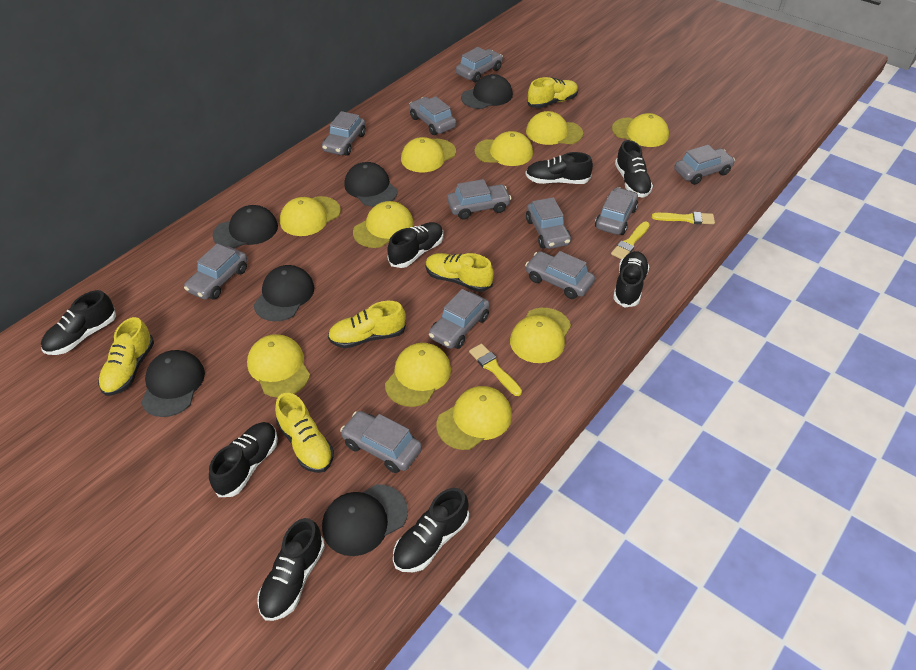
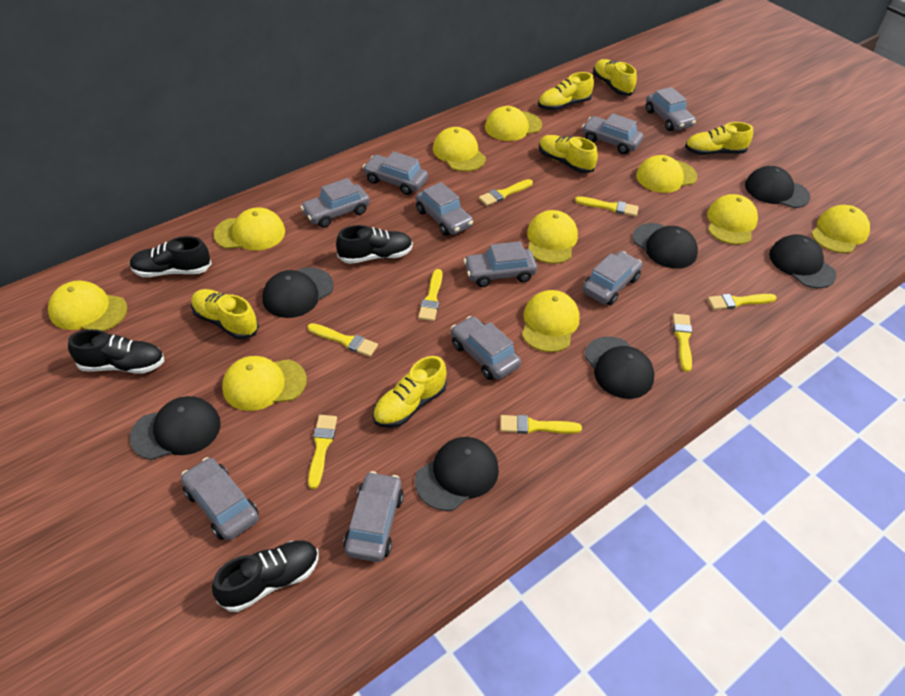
black cap: [141,350,205,417] [212,205,278,248] [254,265,314,321] [322,484,408,556] [344,162,398,207] [461,74,513,109] = 6 -> [130,396,221,460] [263,267,334,318] [415,437,499,511] [584,337,655,399] [632,223,698,269] [745,166,810,208] [769,234,837,288] = 7
black shoe: [41,290,116,355] [209,422,278,497] [257,518,325,621] [387,222,443,268] [393,488,469,572] [526,152,593,184] [613,251,650,308] [615,140,653,198] = 8 -> [68,329,164,374] [130,236,212,277] [212,540,318,612] [336,225,413,264] = 4
grey car: [184,244,247,300] [322,111,366,156] [340,411,422,473] [409,96,456,135] [429,289,490,349] [447,179,512,219] [456,47,503,82] [525,251,595,299] [526,197,571,249] [595,187,638,235] [674,145,735,185] = 11 -> [181,457,259,541] [300,178,370,228] [343,471,404,562] [363,151,428,195] [415,182,473,236] [451,316,521,380] [464,241,537,287] [582,113,643,154] [582,251,642,305] [646,87,696,131] = 10
yellow brush: [469,344,522,396] [611,222,650,259] [652,212,715,224] = 3 -> [307,323,378,357] [308,415,337,489] [418,269,442,321] [479,179,533,206] [500,415,582,434] [575,196,639,216] [673,314,692,372] [708,294,777,310] = 8
yellow shoe: [98,317,154,396] [275,393,334,473] [328,301,406,348] [425,253,494,292] [527,77,578,108] = 5 -> [191,289,259,339] [373,356,447,428] [538,72,594,111] [539,135,598,173] [593,59,637,96] [685,122,753,155] = 6

